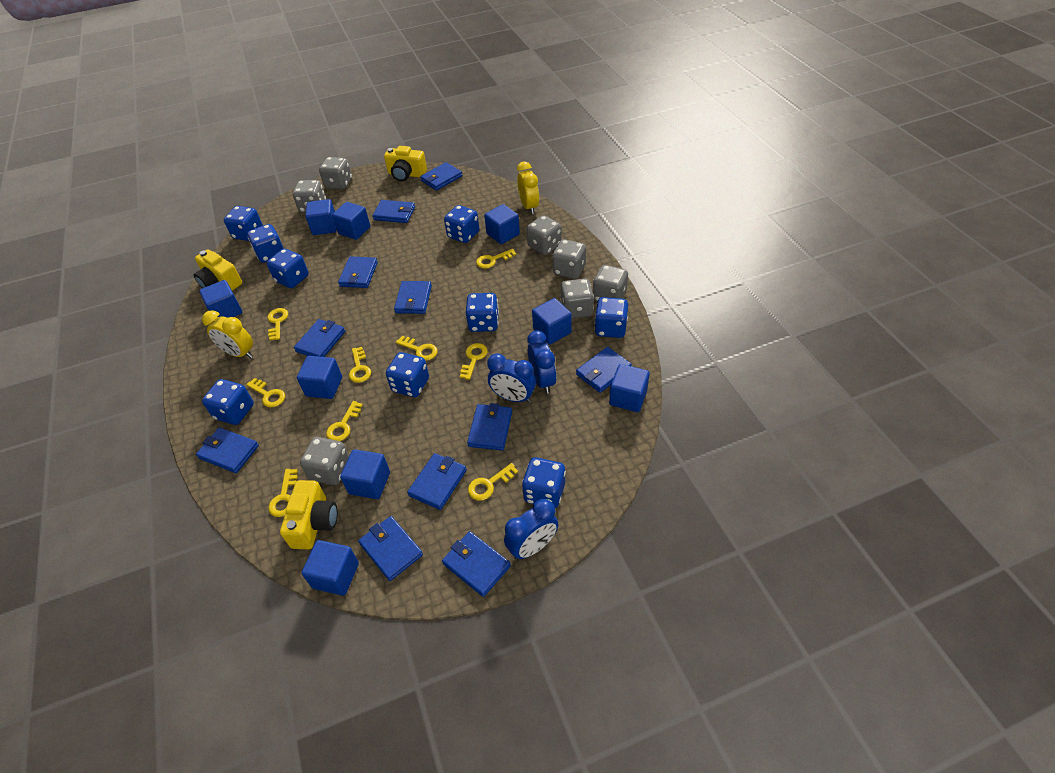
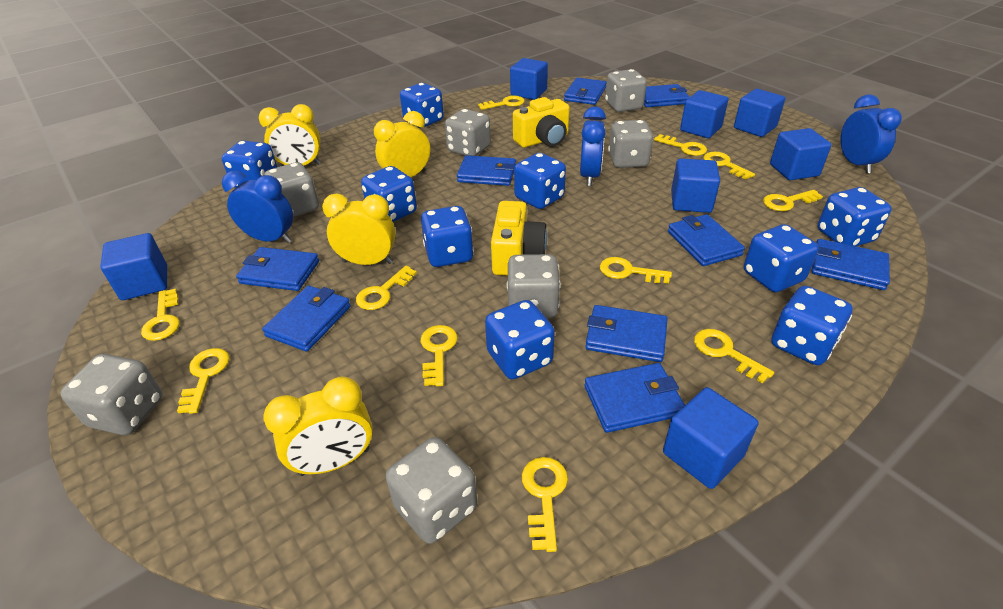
blue cube: [199,280,242,318] [297,356,342,399] [301,540,359,596] [305,199,336,235] [332,202,370,240] [340,449,390,499] [484,204,520,244] [532,298,572,345] [609,364,650,412] = 9 -> [100,233,167,300] [510,58,548,100] [663,387,758,489] [671,158,720,213] [680,90,729,138] [734,89,785,137] [770,128,831,180] = 7
blue wallet: [196,427,259,473] [294,319,345,357] [338,256,378,288] [358,516,423,581] [372,200,415,223] [394,281,432,314] [407,453,467,510] [420,162,462,191] [442,531,511,597] [467,403,512,451] [576,347,632,393] = 11 -> [236,247,319,291] [262,286,351,352] [457,155,516,186] [564,78,607,105] [584,363,685,433] [585,305,668,362] [644,84,690,107] [668,214,745,266] [812,239,890,290] = 9
yellow camera: [194,249,242,291] [280,480,338,549] [384,146,427,181] = 3 -> [491,201,547,276] [513,97,570,148] = 2
yellow clock: [202,310,253,358] [517,161,539,214] = 2 -> [259,104,321,167] [263,376,373,476] [322,193,396,265] [374,111,430,177] = 4
yellow key: [246,378,285,407] [268,308,288,340] [268,469,298,517] [326,401,363,441] [349,347,371,383] [396,336,438,361] [460,343,488,380] [468,463,518,501] [476,249,516,269] = 9 -> [141,289,179,341] [177,348,229,414] [356,266,417,310] [421,325,457,386] [478,95,525,110] [522,457,568,552] [600,257,672,284] [654,134,707,156] [694,329,774,384] [703,152,755,180] [763,190,823,211] = 11

